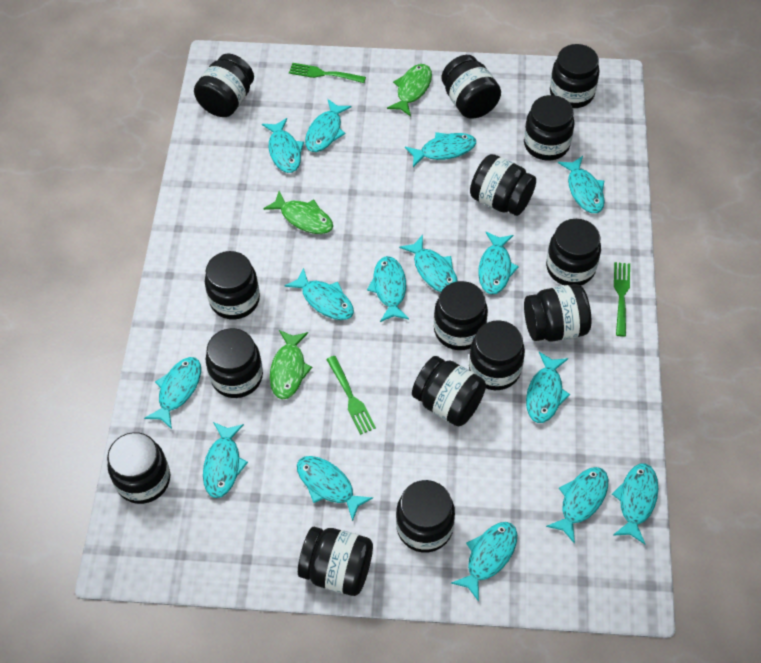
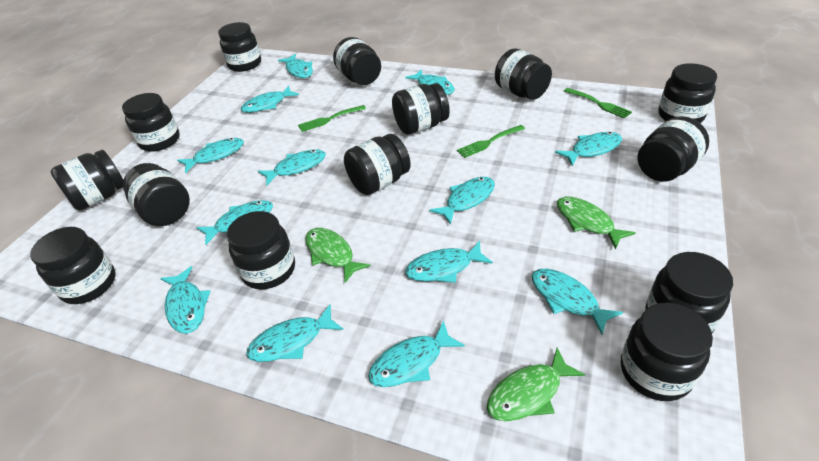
black jar: [107,432,170,504] [194,53,254,117] [205,251,260,319] [206,328,263,398] [298,527,373,596] [396,480,455,553] [412,356,486,426] [434,281,488,350] [442,55,501,119] [469,320,525,390] [470,154,536,216] [524,95,575,161] [524,284,591,341] [546,219,601,286] [550,44,600,108] = 15 -> [30,227,115,304] [51,150,123,211] [122,93,180,152] [123,163,190,226] [218,22,261,72] [227,211,295,289] [333,37,381,85] [344,134,411,195] [392,83,450,135] [495,48,552,100] [621,302,713,401] [638,116,709,182] [645,252,733,333] [658,63,717,123] = 14
turquoise fish: [144,357,201,429] [203,422,248,498] [262,118,304,173] [284,268,354,320] [297,456,373,521] [305,99,352,152] [367,256,409,322] [399,235,457,292] [405,132,476,167] [451,522,517,602] [478,232,519,295] [526,352,570,423] [546,467,608,544] [558,156,604,213] [612,464,658,544] = 15 -> [160,266,211,334] [177,138,244,173] [196,200,273,245] [241,86,299,113] [246,305,343,362] [258,149,326,186] [278,54,313,78] [368,320,465,387] [405,70,455,95] [405,241,493,283] [429,177,495,225] [532,269,623,335] [555,132,622,166] = 13

